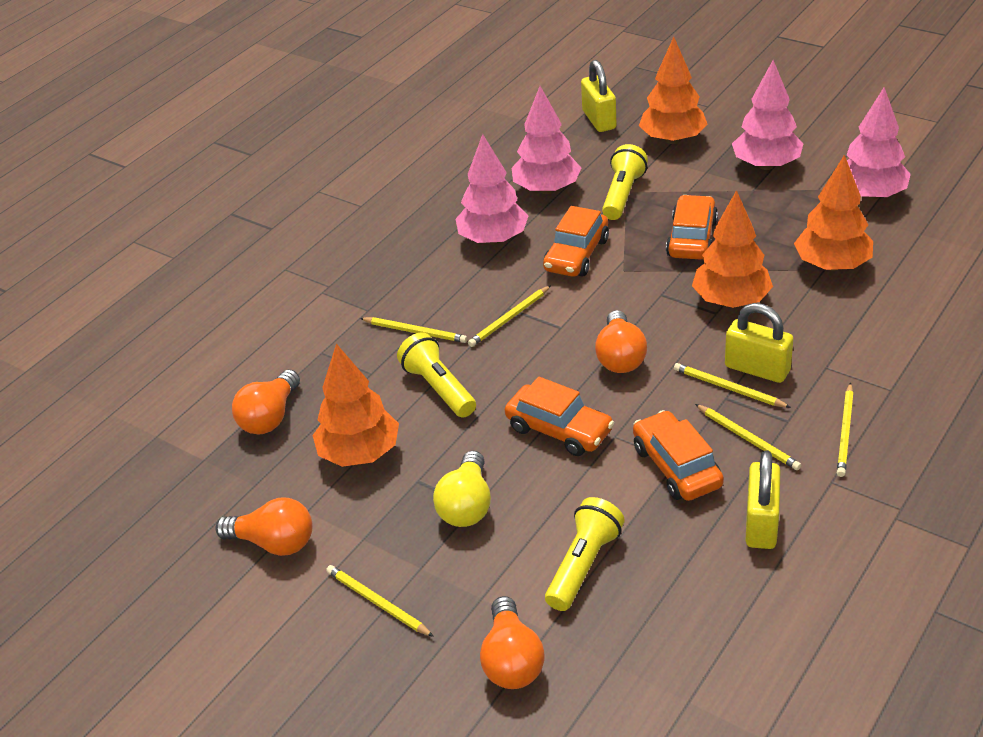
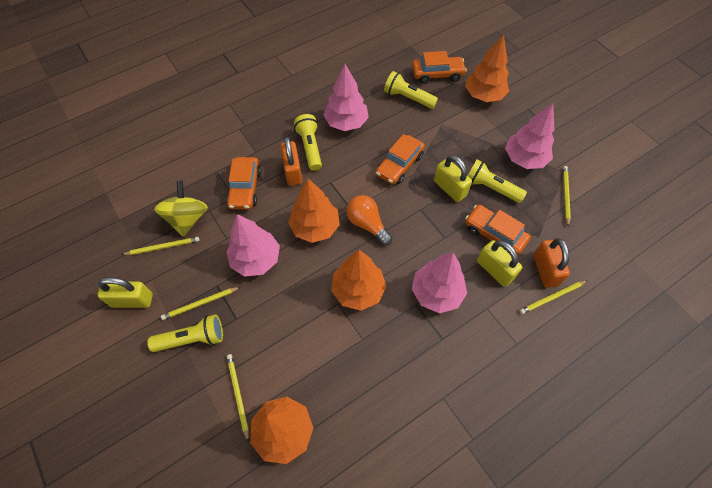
orange light bulb: [215,498,313,556] [232,370,300,434] [480,596,545,689] [595,310,647,373] = 4 -> [347,195,392,245] = 1
orange padlock: none = 0 -> [280,137,302,186] [533,238,570,288] = 2
yellow flashlight: [397,332,476,418] [545,497,625,611] [602,144,648,220] = 3 -> [147,314,223,352] [294,114,322,171] [384,71,438,109] [468,159,527,203] = 4
yellow light bulb: [433,451,491,527] = 1 -> none = 0
yellow pencil: [326,565,434,637] [360,317,467,343] [468,285,551,347] [674,363,791,408] [695,404,801,470] [837,382,854,477] = 6 -> [121,237,200,255] [161,287,240,320] [227,354,249,442] [520,280,588,314] [563,166,571,227] = 5
yellow spinning top: none = 0 -> [154,181,208,237] = 1

